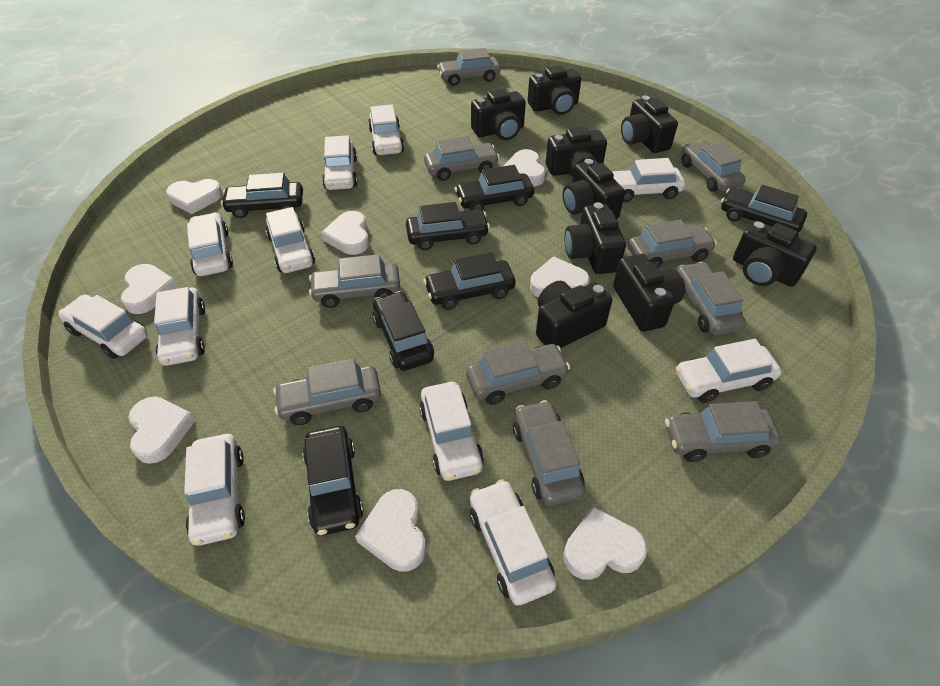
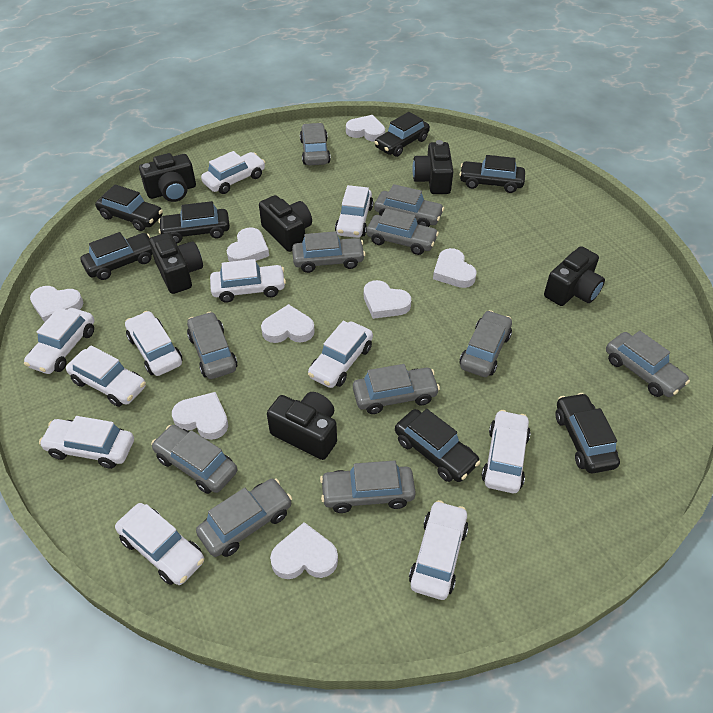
black camera: [471,89,526,140] [528,66,581,115] [536,281,612,348] [546,127,607,178] [563,159,625,219] [565,202,626,274] [613,254,684,331] [621,96,678,153] [733,220,817,287] = 9 -> [139,153,196,202] [149,232,203,294] [259,195,312,252] [267,392,337,460] [412,140,453,194] [544,246,605,306] = 6
grey car: [273,359,381,425] [309,254,400,308] [424,136,500,181] [437,48,500,86] [466,341,570,405] [513,400,585,506] [628,219,717,268] [665,401,781,462] [677,262,746,335] [681,140,745,192] = 10 -> [151,425,237,494] [187,312,238,379] [196,479,292,557] [292,231,366,273] [300,123,331,165] [320,460,416,513] [353,364,440,414] [366,208,439,255] [374,184,444,227] [460,310,512,377] [606,331,690,397] = 11

